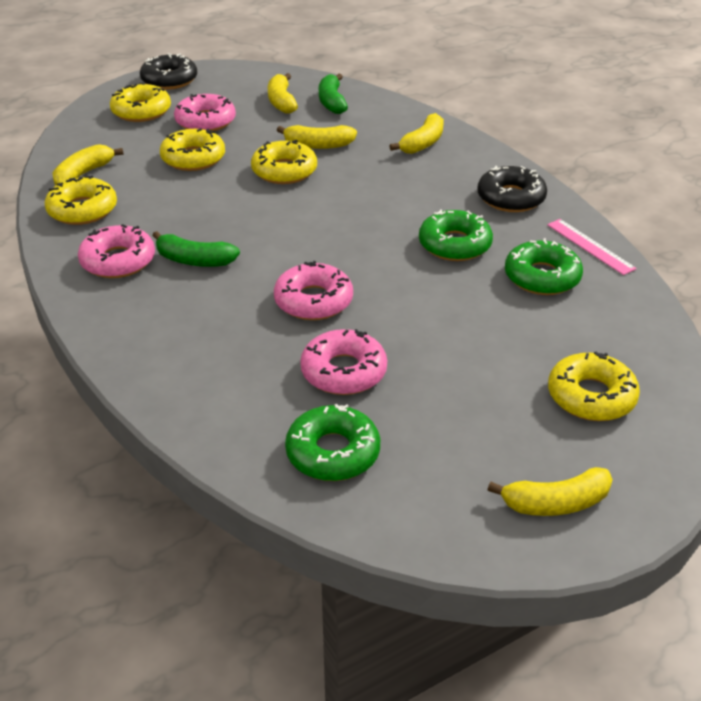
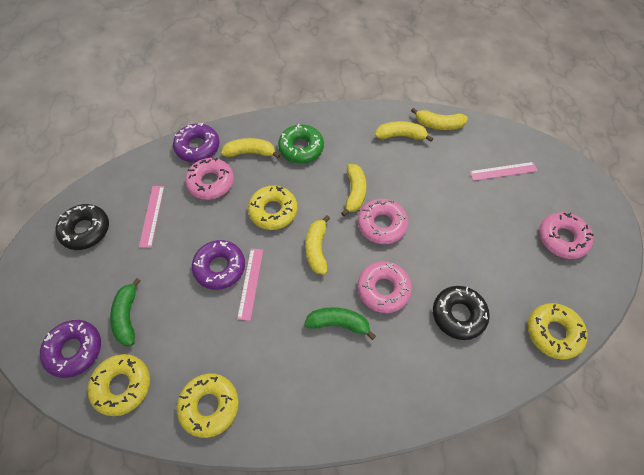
green donut: [285,404,380,481] [419,210,493,261] [505,238,583,295] = 3 -> [278,124,324,163] = 1
pink ruler: [547,219,637,275] = 1 -> [139,186,164,248] [237,248,263,321] [469,162,538,181] = 3
purple donut: none = 0 -> [40,320,101,378] [173,123,220,162] [192,240,245,290] = 3
yellow donut: [45,175,117,225] [110,82,171,122] [160,128,225,171] [251,140,317,184] [548,351,640,421] = 5 -> [88,354,150,416] [177,373,239,438] [248,186,297,230] [528,303,588,360] = 4

